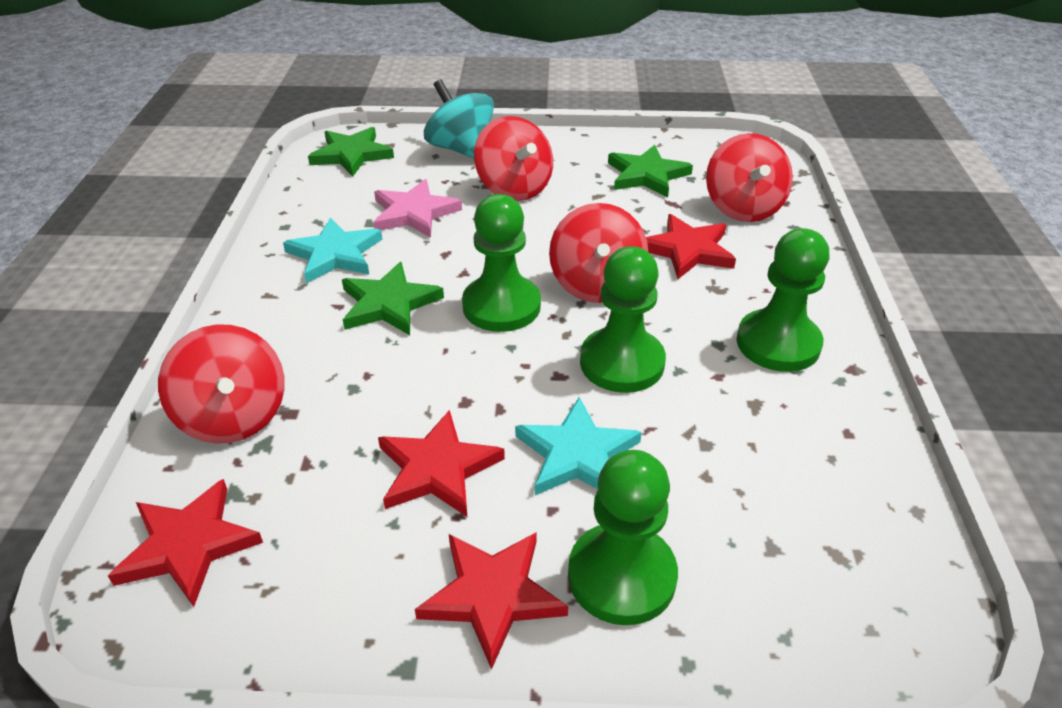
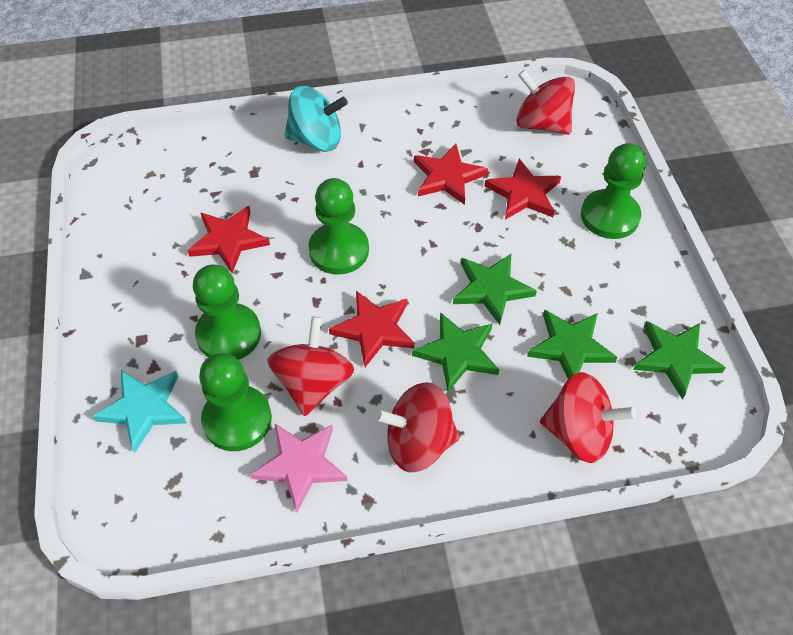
green star: [308,127,394,177] [342,262,444,335] [608,145,693,198] = 3 -> [412,312,499,392] [453,254,537,325] [527,309,618,379] [633,321,726,400] = 4
turquoise star: [283,218,382,283] [515,397,642,495] = 2 -> [92,370,187,453] = 1

